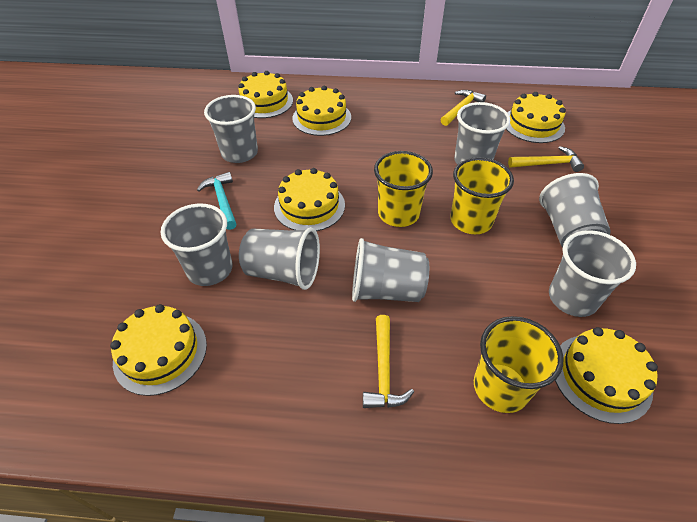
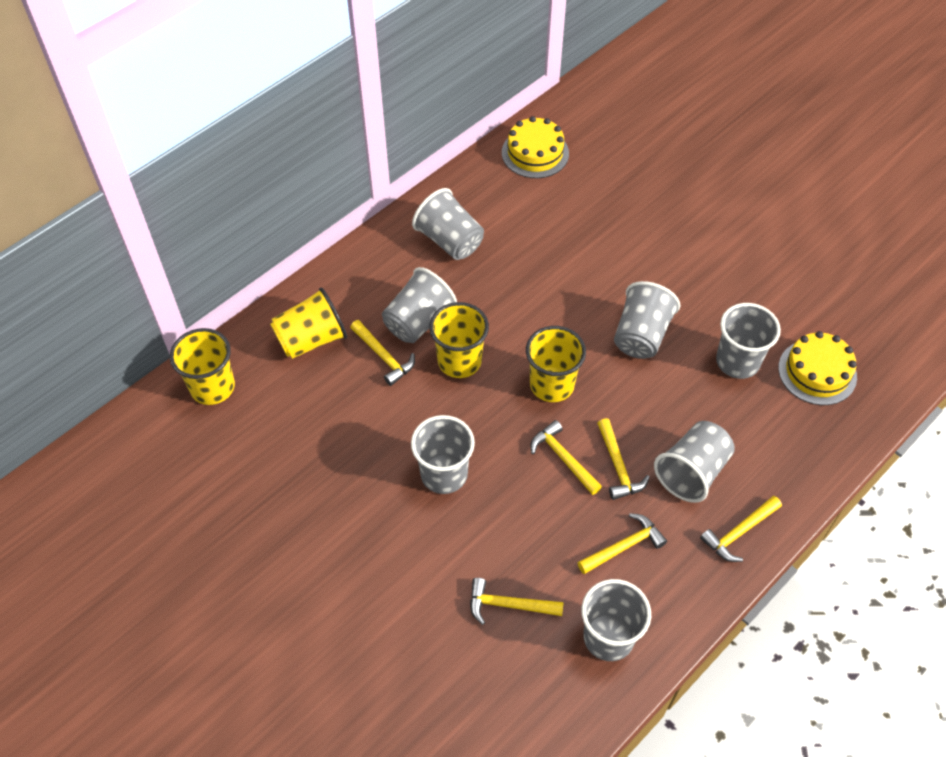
turquoise hammer: [197,172,236,230] = 1 -> none = 0
yellow cake: [110,304,207,396] [238,71,293,118] [274,168,345,231] [292,86,351,136] [506,92,566,143] [555,327,658,424] = 6 -> [502,116,569,178] [778,331,857,405] = 2
yellow cup: [374,151,433,227] [450,157,514,234] [474,316,564,413] = 3 -> [170,328,235,405] [270,288,347,359] [429,302,489,378] [526,326,586,402] = 4
yellow hammer: [363,315,414,408] [441,90,486,126] [508,146,584,172] = 3 -> [350,320,415,386] [470,578,564,625] [531,420,602,495] [577,513,667,574] [597,418,650,500] [700,496,782,562] = 6

